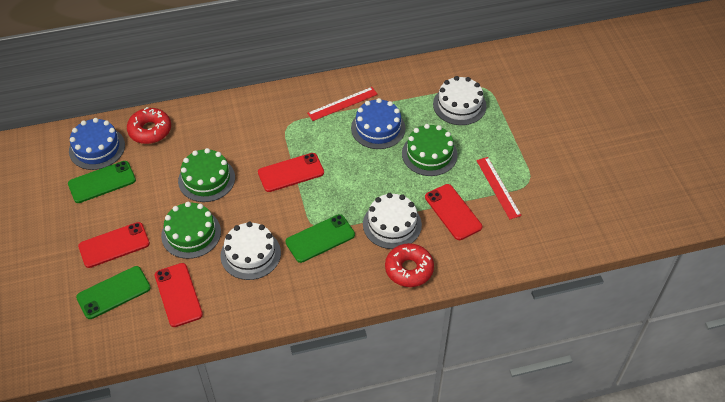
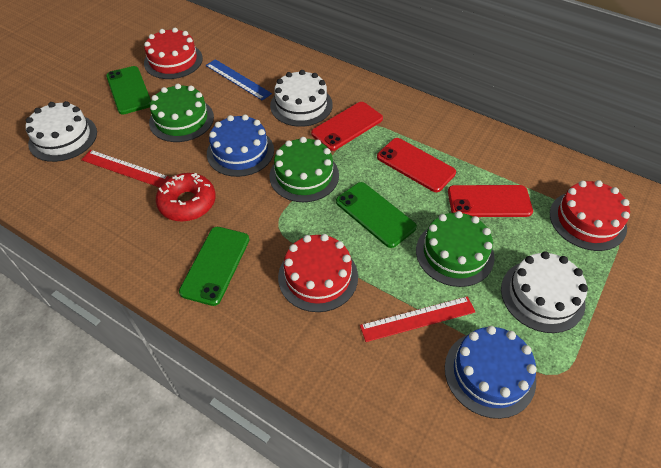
blue ruler: none = 0 -> [206,59,272,101] = 1
red cake: none = 0 -> [144,28,203,79] [278,234,358,312] [550,180,630,251] = 3
red donut: [127,107,171,144] [385,243,434,287] = 2 -> [156,173,216,221] = 1
red phone: [78,222,150,268] [155,263,203,327] [258,153,324,192] [425,184,482,240] = 4 -> [311,102,383,151] [377,138,456,192] [448,185,533,217] = 3

